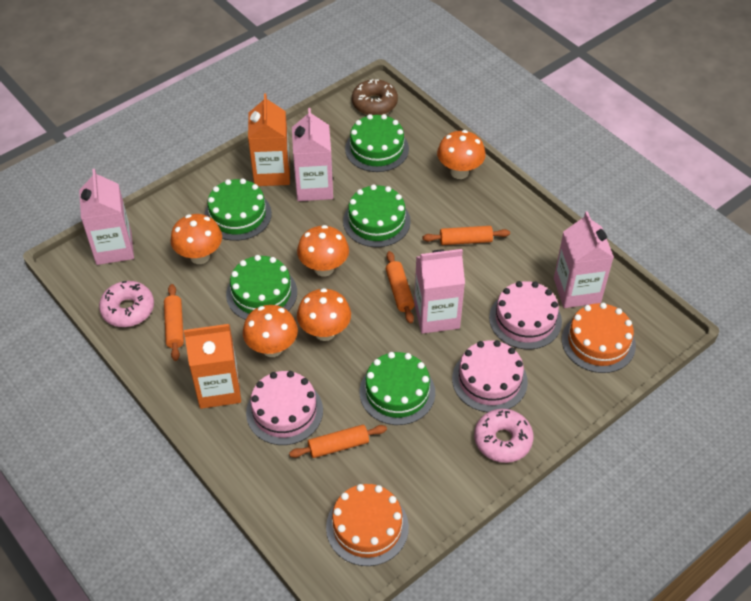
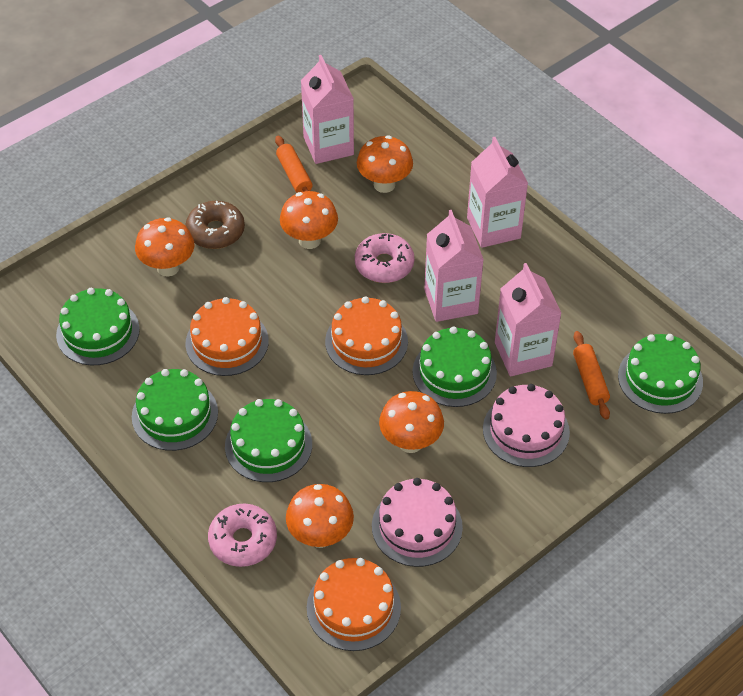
orange cake: [326,484,409,566] [562,303,636,373] = 2 -> [186,297,269,376] [307,558,401,651] [325,296,408,375] = 3
orange carton: [184,324,241,409] [248,94,290,186] = 2 -> none = 0
orange rolling pin: [164,284,184,361] [289,425,387,458] [386,251,415,323] [422,226,510,245] = 4 -> [275,136,313,193] [573,331,610,420] = 2
pink cake: [246,371,323,445] [452,340,528,412] [489,281,562,349] = 3 -> [372,478,463,567] [483,384,570,467] = 2

